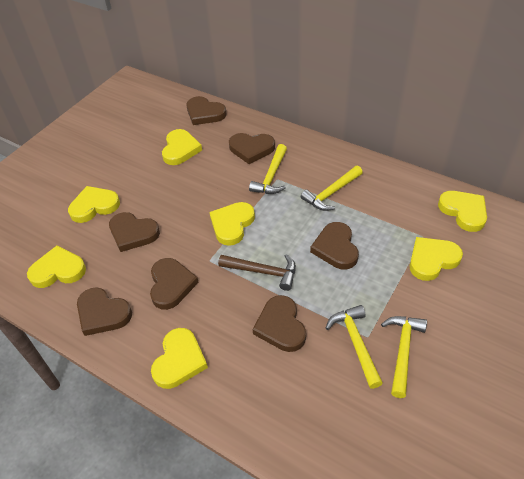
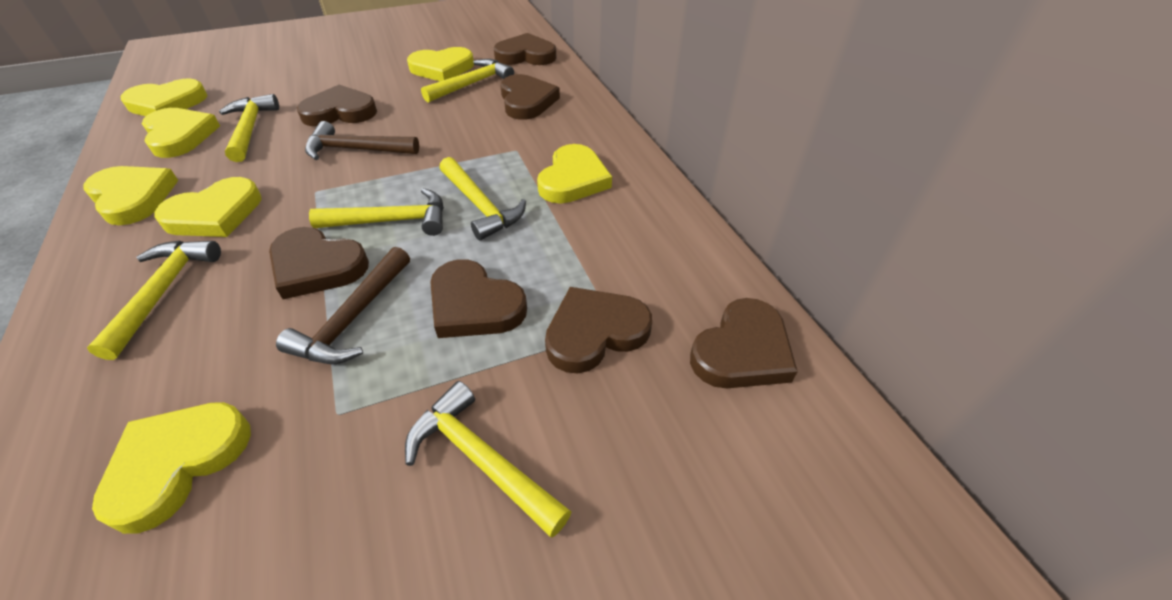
brown hammer: [218,254,296,291] = 1 -> [276,247,410,364] [305,121,419,160] = 2
yellow hammer: [249,144,287,194] [301,166,363,211] [326,305,383,389] [381,316,427,398] = 4 -> [87,240,221,360] [219,94,279,162] [309,188,444,236] [405,381,571,538] [421,59,514,103] [439,157,526,240] = 6

